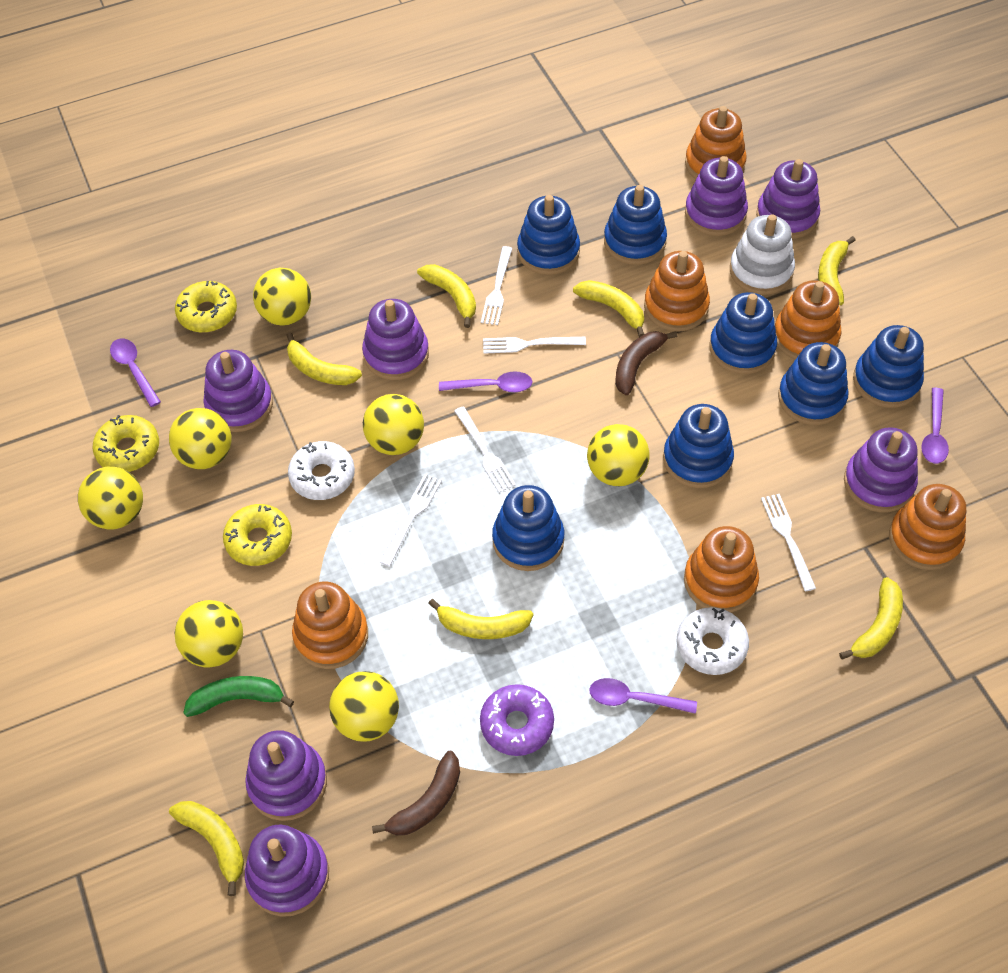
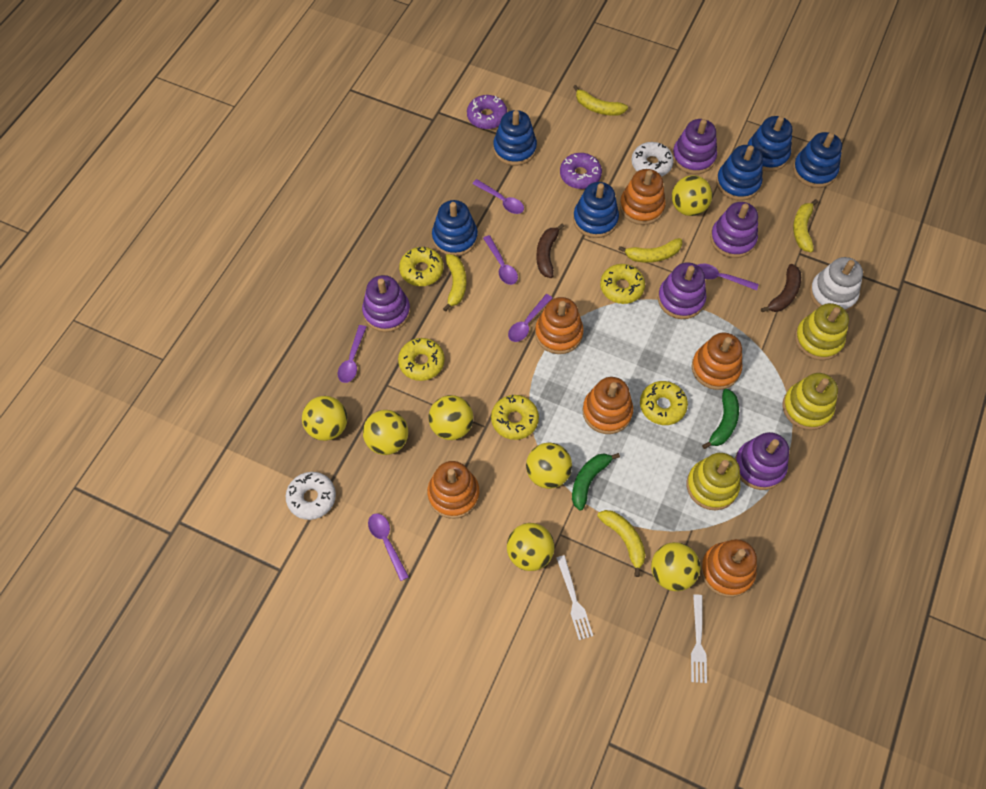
blue stacking toy: [492,485,564,571] [517,195,580,275] [604,185,667,265] [663,404,734,488] [709,292,777,374] [778,342,849,425] [853,325,924,408] = 7 -> [432,200,478,256] [493,110,537,166] [573,182,619,238] [716,145,763,201] [748,116,792,172] [793,132,842,188] = 6
green banana: [183,676,294,717] = 1 -> [572,453,620,511] [702,389,739,449] = 2
purple donut: [480,684,554,756] = 1 -> [467,95,507,129] [560,153,602,189] = 2
purple spoon: [110,338,161,407] [439,371,533,392] [589,678,697,714] [921,388,949,464] = 4 -> [338,325,366,383] [368,513,409,581] [472,179,524,214] [483,235,518,285] [508,294,552,342] [698,264,759,290] = 6
purple stacking toy: [203,350,273,432] [245,730,327,821] [245,824,329,917] [362,299,429,380] [685,156,748,236] [756,159,820,239] [844,427,918,512] = 7 -> [362,275,410,332] [658,262,706,319] [672,119,717,174] [710,202,758,258] [735,432,789,490] = 5
white fork: [380,474,442,567] [454,406,516,493] [481,246,512,325] [483,337,586,354] [761,494,816,591] = 5 -> [557,555,593,640] [691,594,707,683] = 2
yellow banana: [169,801,244,896] [286,332,362,385] [417,264,476,328] [428,599,533,639] [573,280,644,337] [818,236,856,305] [839,577,903,659] = 7 -> [443,254,466,312] [573,85,628,116] [597,510,645,577] [618,238,682,263] [793,199,818,252] = 5
yellow donut: [92,415,159,472] [175,281,237,333] [223,504,292,566] = 3 -> [398,338,445,381] [399,247,444,286] [491,395,539,440] [600,264,645,304] [640,381,688,425] = 5
yellow stacking toy: none = 0 -> [687,453,740,510] [783,373,838,430] [795,303,849,361] = 3

